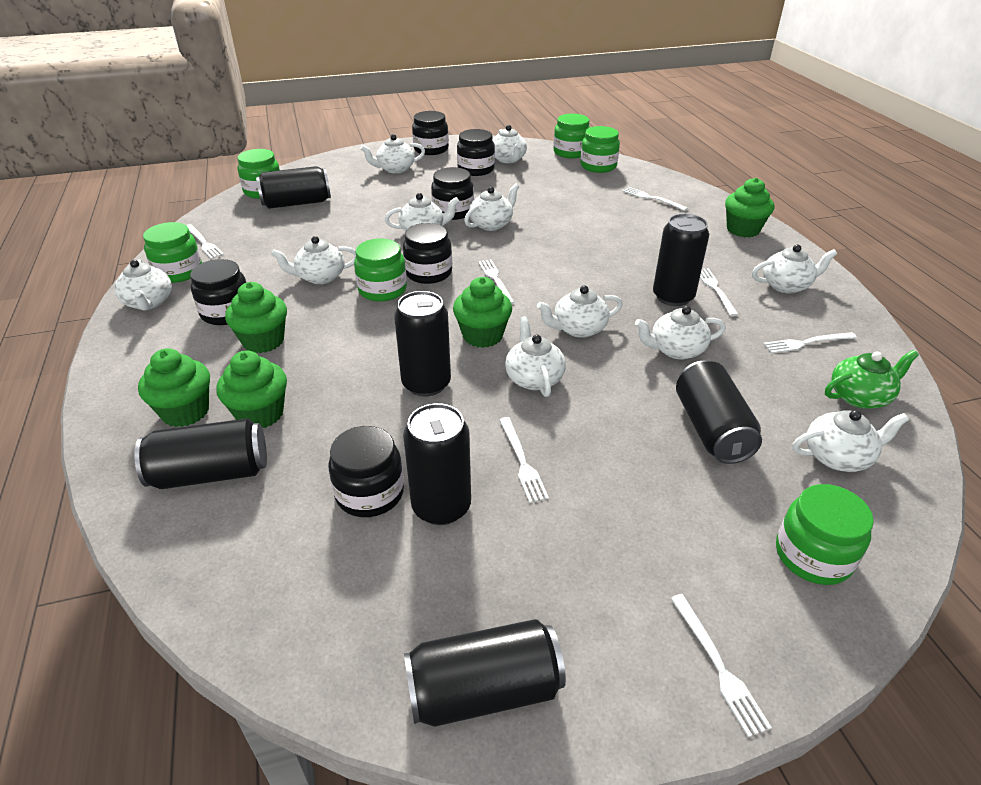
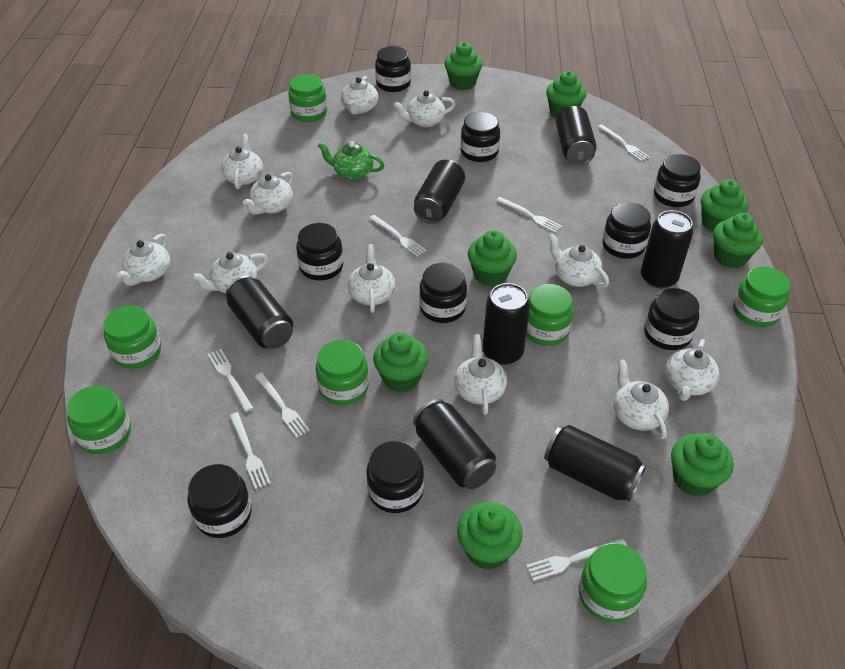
black jar: [190,259,246,325] [328,426,404,517] [403,223,452,284] [412,111,449,155] [431,167,474,220] [457,129,495,176] = 6 -> [187,464,252,538] [296,223,343,281] [366,441,424,513] [375,46,411,92] [419,263,467,323] [460,112,500,162] [602,202,651,259] [644,288,699,350] [654,154,701,207] = 9
green cupcake: [138,348,210,427] [216,351,287,428] [225,282,287,353] [453,277,512,348] [725,178,774,237] = 5 -> [373,332,428,392] [445,42,483,90] [457,502,523,570] [468,230,517,286] [546,71,586,118] [671,433,734,497] [701,179,748,232] [713,213,763,268] = 8
green jar: [143,222,202,283] [238,149,280,199] [354,238,407,302] [553,114,590,158] [580,126,620,173] [776,484,874,585] = 6 -> [66,385,131,454] [103,305,161,369] [288,74,327,122] [316,340,369,405] [526,284,574,346] [579,543,647,622] [733,267,791,327] = 7

